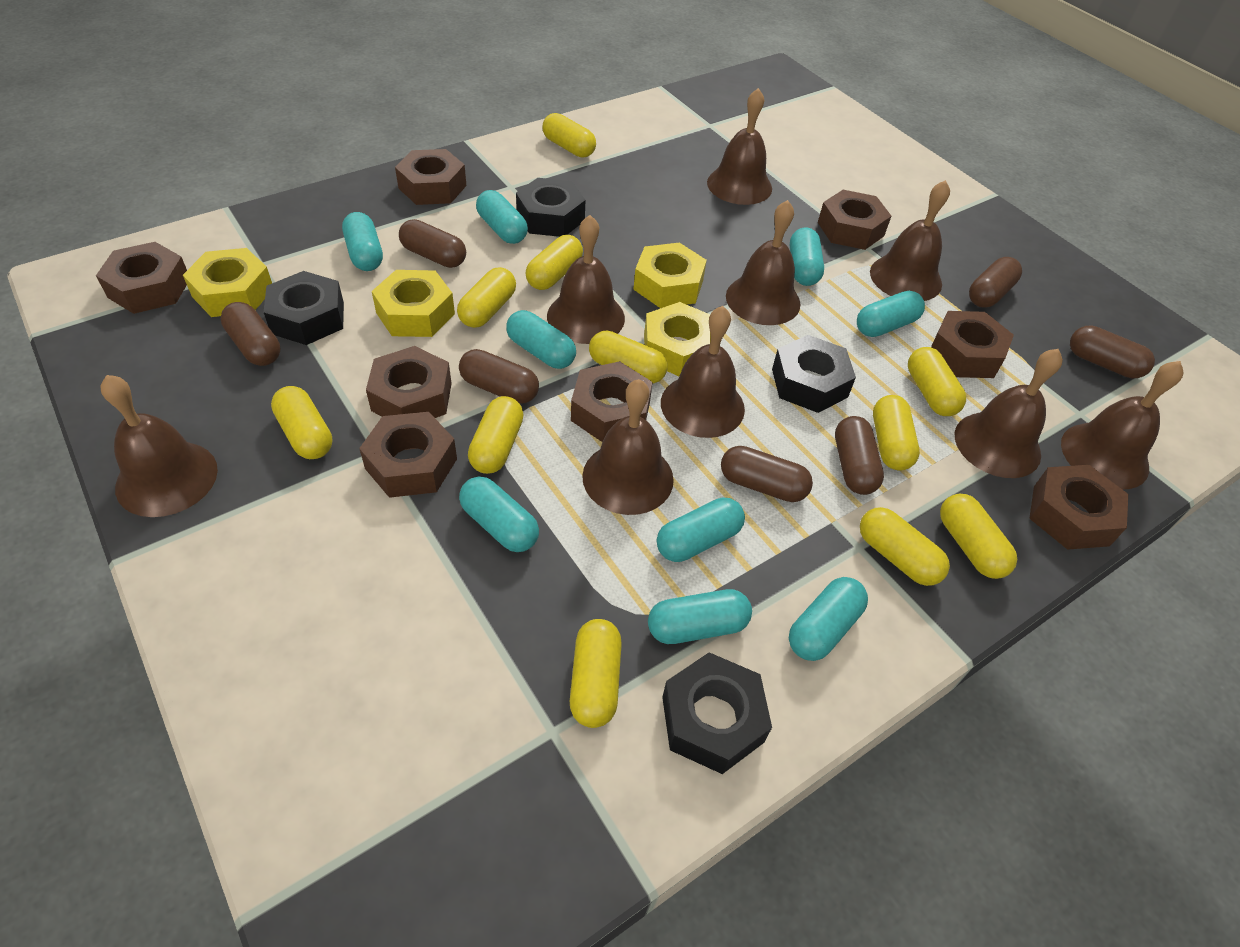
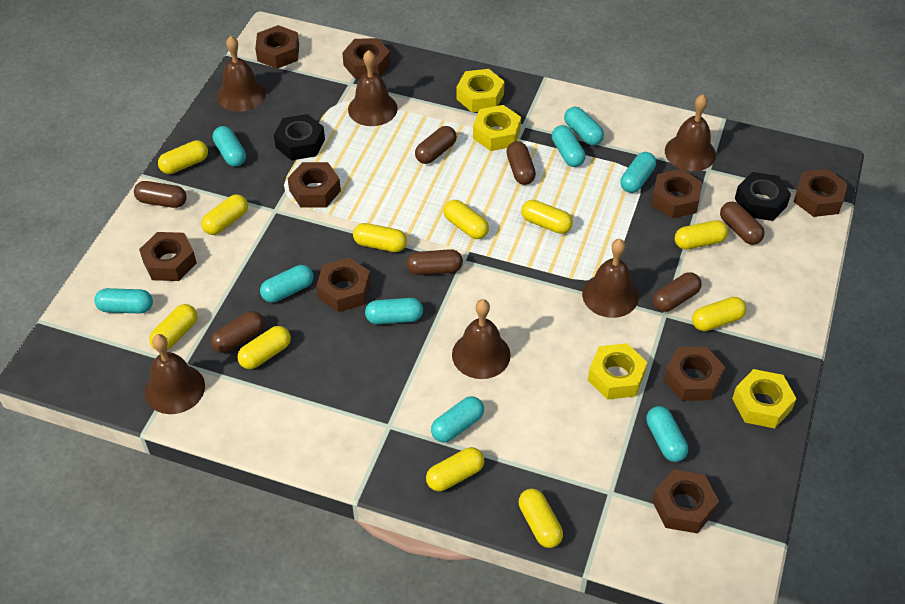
black nut: [264,271,344,345] [516,178,585,237] [662,652,772,774] [772,335,856,413] = 4 -> [274,114,325,161] [735,172,791,221] = 2
brown bell: [100,375,218,517] [547,215,625,344] [582,379,674,515] [661,306,745,438] [707,88,772,205] [726,200,801,325] [870,180,950,301] [955,349,1063,478] [1061,361,1184,489] = 9 -> [145,334,205,414] [217,36,266,112] [348,50,398,126] [452,299,510,379] [582,239,639,318] [665,94,716,171] = 6
brown nut: [96,242,187,314] [359,412,457,498] [366,346,452,418] [395,149,466,205] [571,361,653,442] [818,190,891,250] [931,311,1014,378] [1029,465,1128,550] = 8 -> [139,232,197,281] [255,25,299,69] [287,162,341,208] [316,258,371,312] [342,38,391,79] [651,169,702,218] [652,469,719,533] [664,347,725,401] [794,169,848,217] = 9

